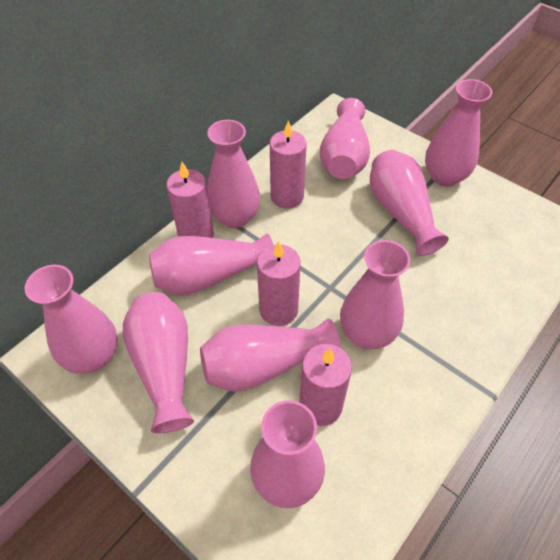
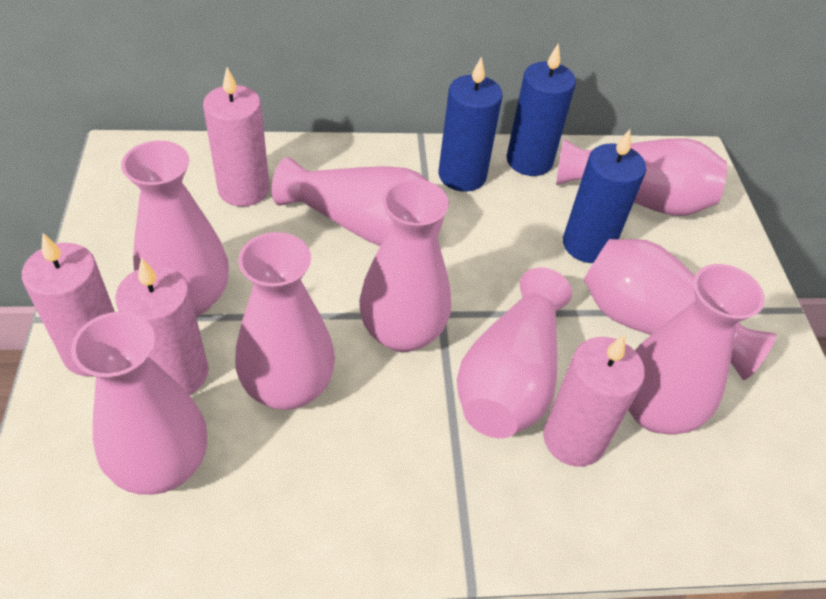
blue candle: none = 0 -> [439,57,503,192] [506,43,576,176] [563,129,646,263] = 3
pink vase: [25,265,118,374] [123,292,194,433] [149,234,273,295] [200,318,340,392] [207,120,260,228] [250,400,325,508] [320,98,370,179] [340,240,410,349] [370,150,449,256] [425,79,492,187] = 10 -> [71,312,207,495] [121,141,229,316] [235,232,335,410] [272,157,444,246] [359,179,451,352] [457,268,572,438] [556,138,727,216] [583,239,776,380] [628,264,765,434] = 9

